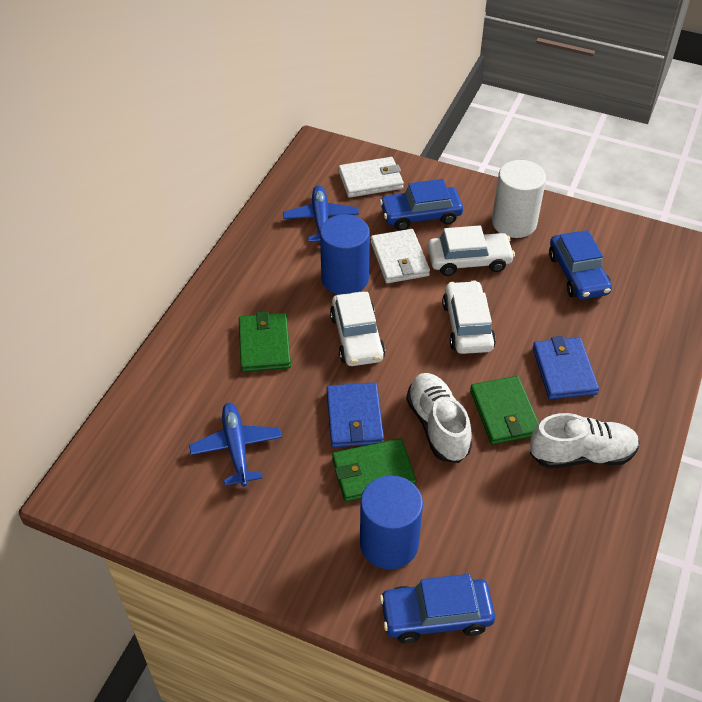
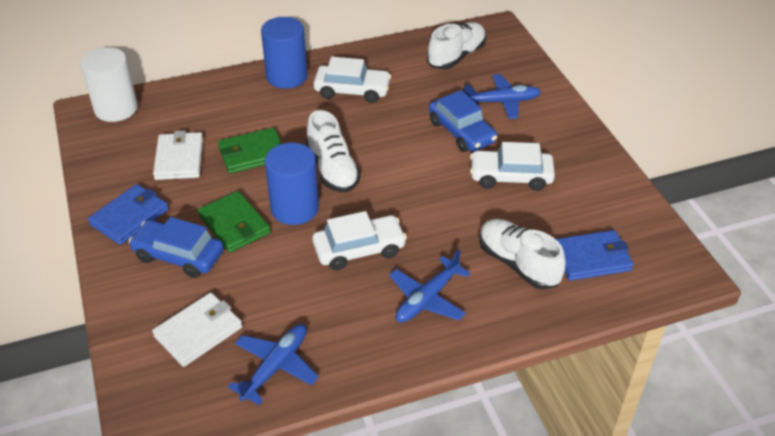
blue car: [380,179,463,231] [380,574,495,644] [549,230,612,300] = 3 -> [129,217,224,278] [429,90,497,152] = 2
blue plane: [189,403,282,487] [283,185,359,242] = 2 -> [228,324,319,405] [389,250,471,323] [464,74,541,119] = 3
green wallet: [239,311,291,372] [332,438,416,502] [470,376,539,445] = 3 -> [198,191,271,253] [218,128,282,174] = 2
white shoe: [406,373,472,463] [530,413,640,468] = 2 -> [306,110,361,192] [427,22,486,69] [479,219,565,290] = 3

